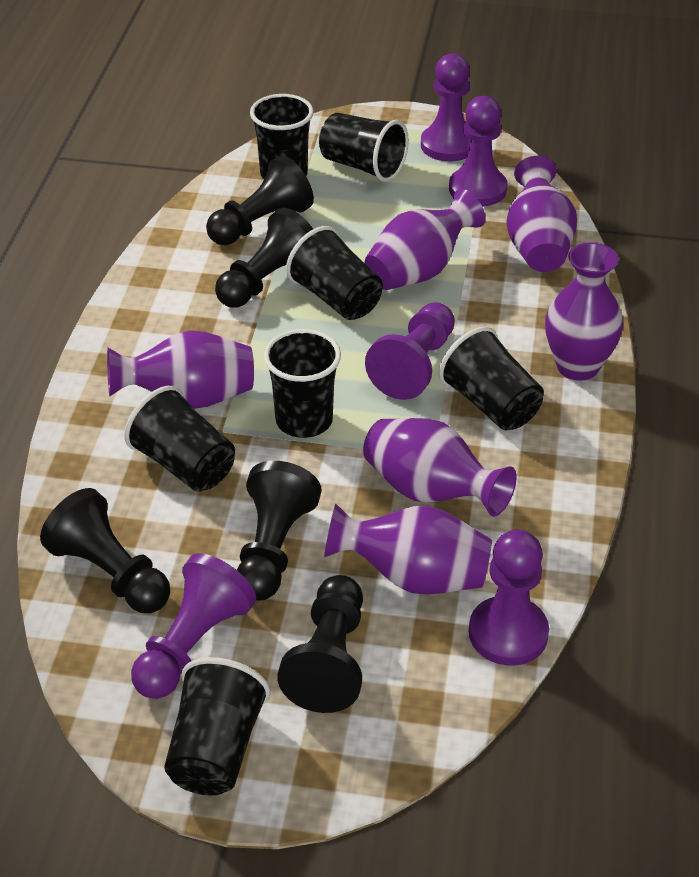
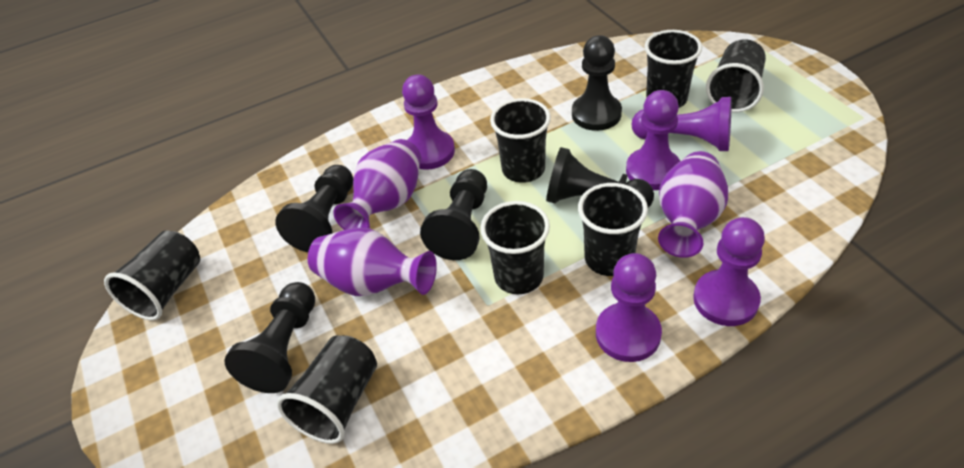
purple vase: [107,330,254,409] [324,504,492,595] [363,418,517,517] [365,189,485,290] [506,156,577,272] [545,242,623,381] = 6 -> [308,228,437,296] [333,139,421,230] [658,151,728,258] = 3

